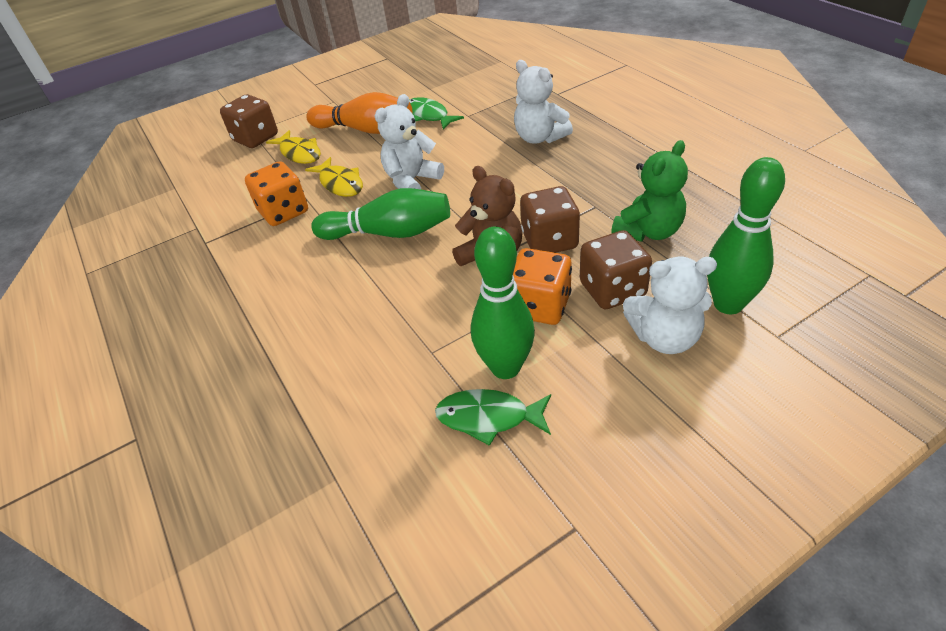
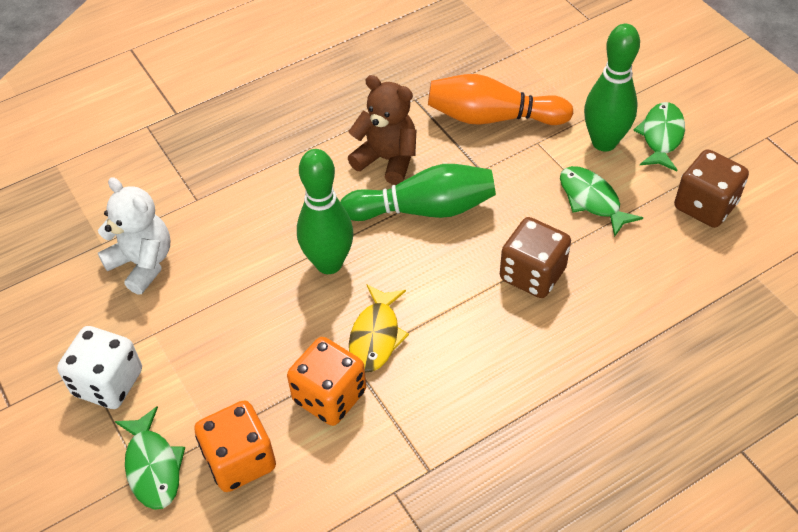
brown dice: [220,94,278,148] [520,186,580,253] [580,230,652,309] = 3 -> [500,217,571,298] [674,149,749,228] = 2
green fish: [409,97,464,130] [435,389,551,446] = 2 -> [115,406,185,510] [560,166,643,237] [633,102,685,171] = 3
green teddy bear: [611,140,688,242] = 1 -> none = 0
white dice: none = 0 -> [57,326,142,409] = 1
white teddy bear: [375,94,444,189] [514,60,573,144] [623,257,717,354] = 3 -> [98,177,170,295] = 1
yellow fish: [266,130,321,164] [305,157,363,197] = 2 -> [349,284,409,372] = 1

